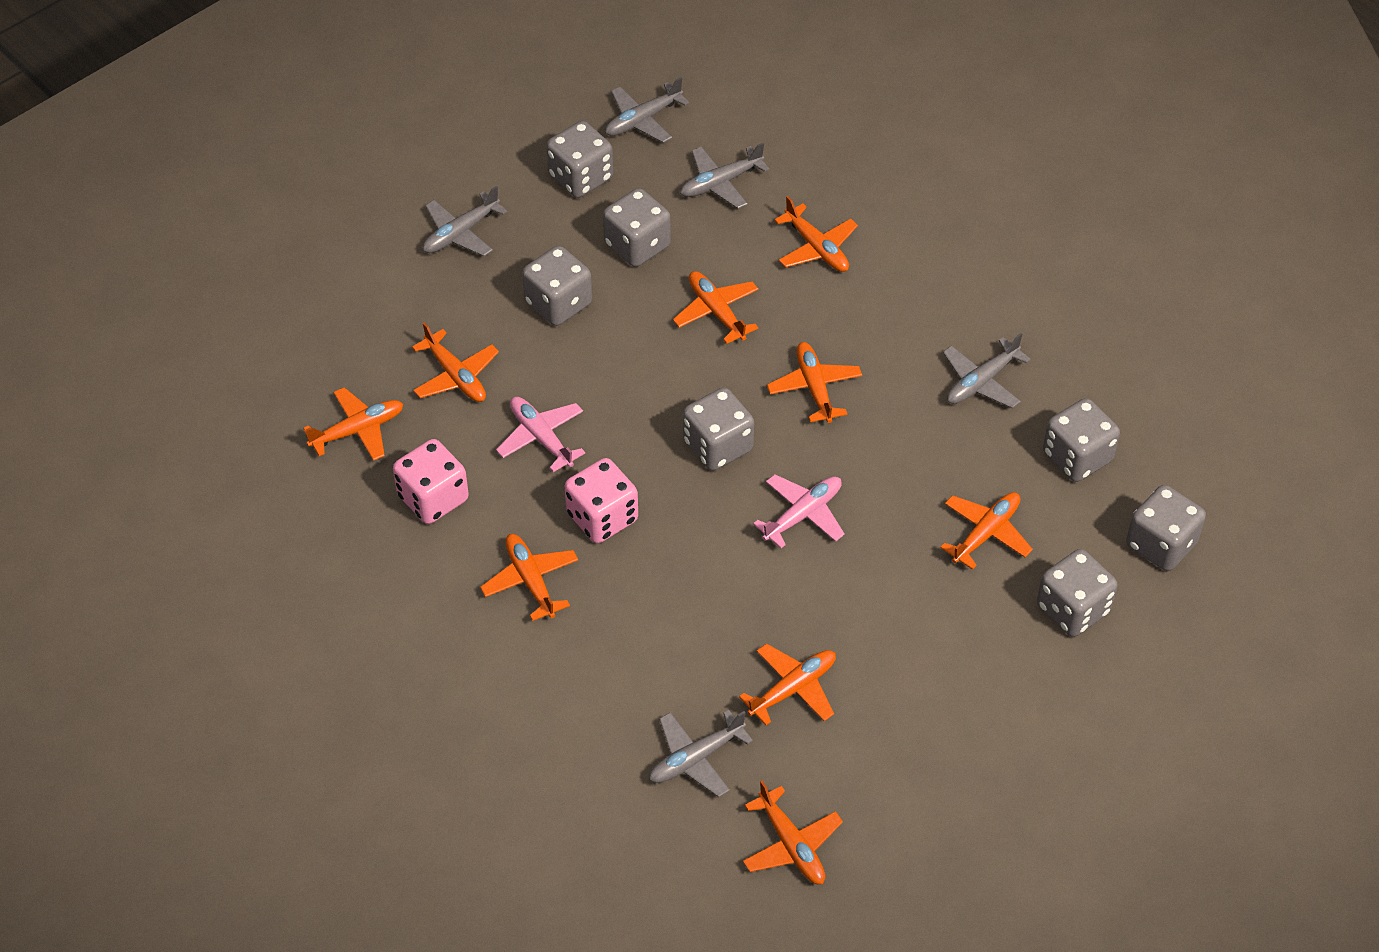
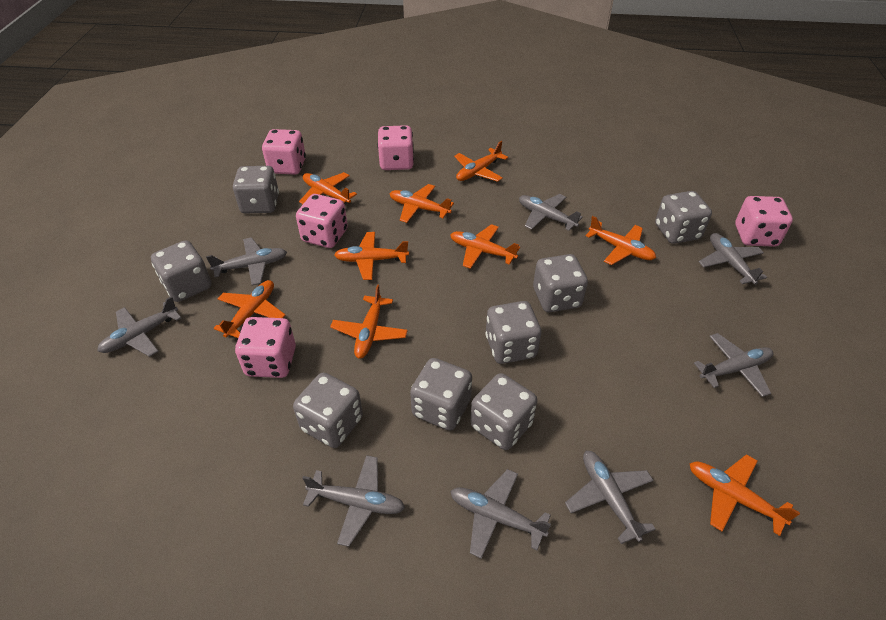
grey dice: [522,246,592,326] [546,121,613,198] [603,188,671,267] [683,387,754,471] [1037,549,1118,637] [1043,398,1120,482] [1126,485,1206,571] = 7 -> [151,240,212,302] [233,166,279,213] [293,373,363,448] [410,358,472,431] [470,373,538,450] [485,301,541,364] [533,254,588,312] [655,191,712,244] = 8
grey plane: [423,186,507,256] [605,77,689,143] [649,710,753,797] [680,143,770,209] [943,333,1031,408] = 5 -> [97,296,181,357] [206,237,287,286] [302,455,405,547] [450,469,551,559] [519,194,583,231] [565,451,655,544] [694,333,773,397] [699,233,767,285] = 8
pink dice: [393,439,469,524] [565,458,638,543] = 2 -> [235,317,296,378] [262,129,306,175] [296,194,348,248] [377,125,414,170] [735,196,793,247] = 5
pink plane: [496,397,586,472] [753,474,845,548] = 2 -> none = 0

